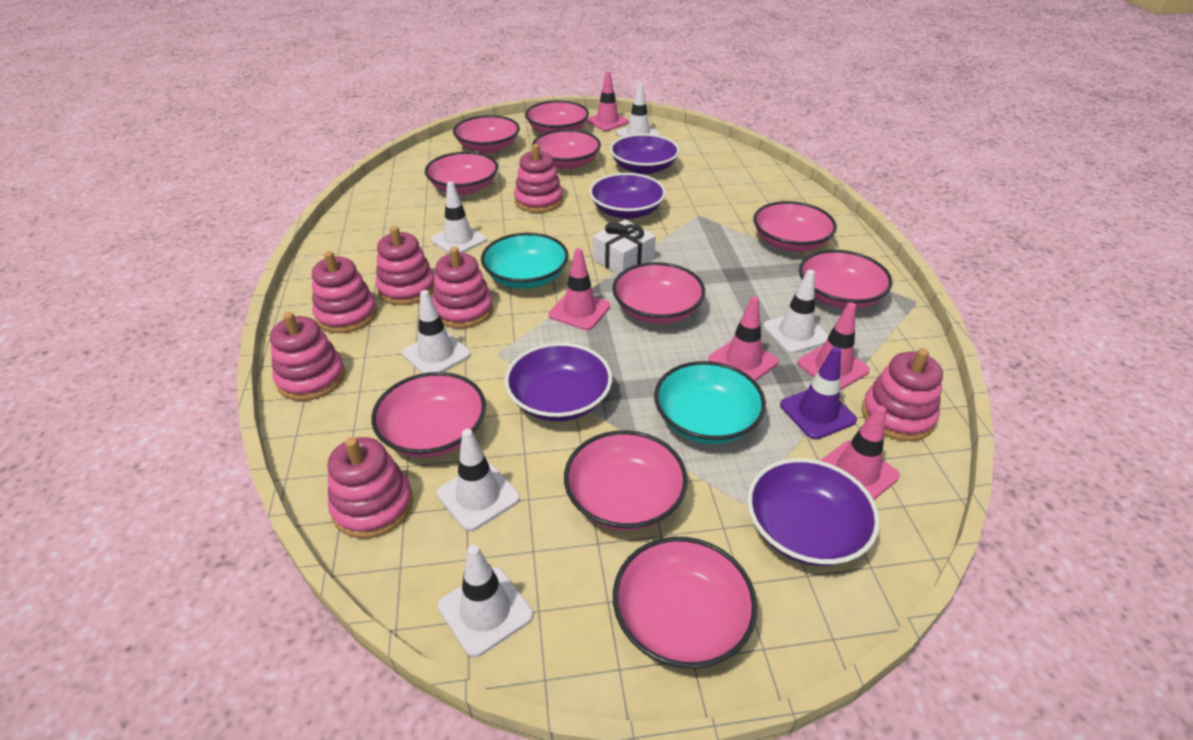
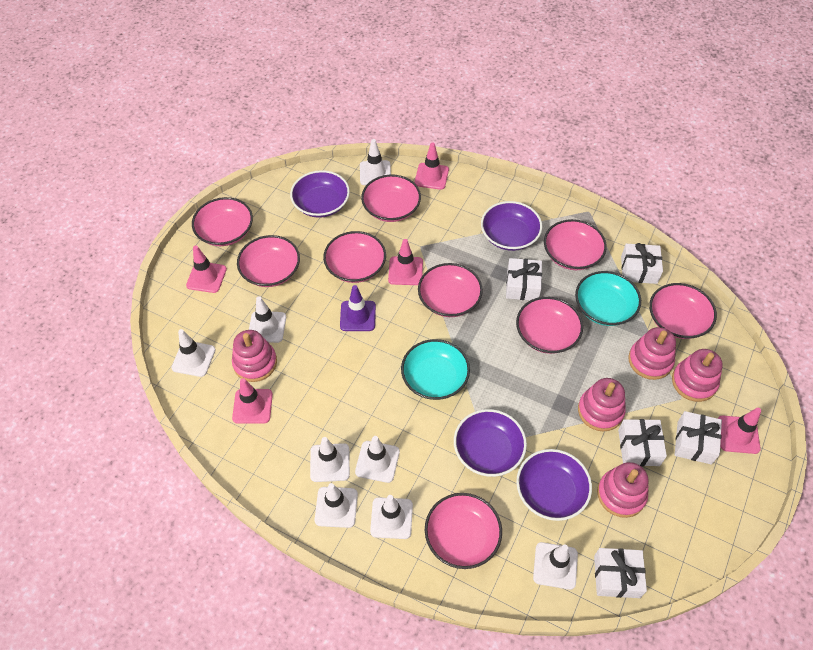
pink bowl: [371,372,486,458] [425,152,498,195] [453,115,520,154] [525,101,589,134] [532,129,601,170] [564,430,688,531] [612,262,705,324] [613,537,757,668] [753,201,837,252] [799,250,892,309] = 10 -> [192,197,253,246] [237,235,300,287] [323,231,386,283] [361,175,421,222] [418,263,483,317] [425,493,502,569] [516,297,583,354] [544,219,607,270] [649,283,717,339] = 9
pink stacking toy: [270,312,345,401] [312,251,377,333] [328,437,413,539] [376,226,435,305] [432,247,493,328] [514,144,563,213] [862,348,943,441] = 7 -> [232,330,277,382] [578,378,626,431] [597,462,649,518] [628,327,676,380] [672,349,723,402] = 5
white gift: [593,219,656,275] = 1 -> [506,258,542,300] [594,548,647,598] [618,419,667,466] [621,243,663,284] [675,411,722,465] = 5
white traffic cone: [402,290,471,373] [431,181,487,254] [437,429,520,531] [438,545,533,657] [616,84,661,137] [763,270,829,354] = 6 -> [171,329,216,377] [249,296,286,343] [310,437,350,482] [315,483,358,528] [355,436,400,483] [360,139,391,185] [370,495,413,539] [533,542,578,590] = 8

